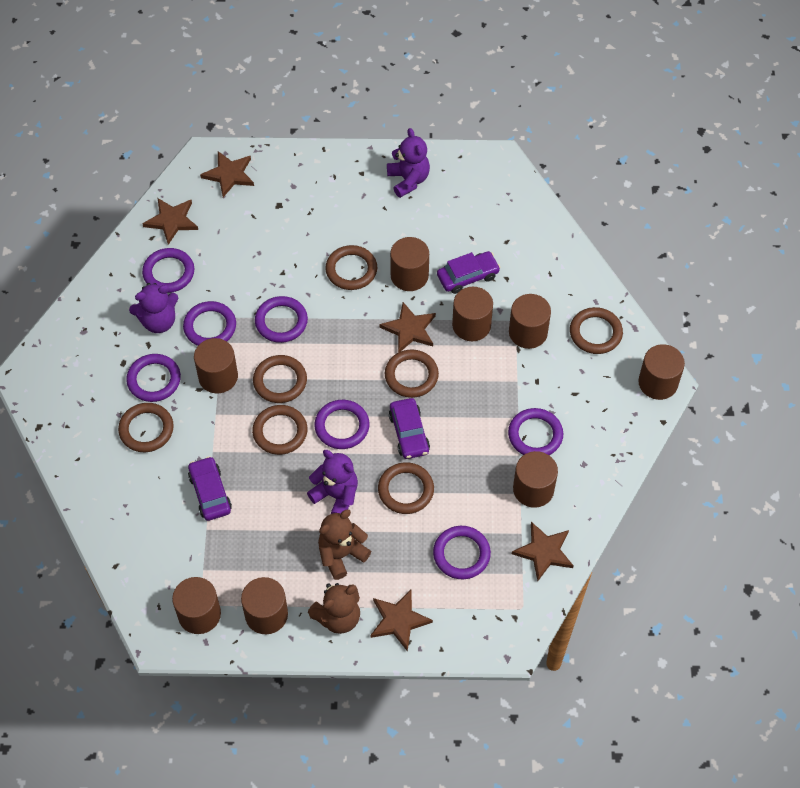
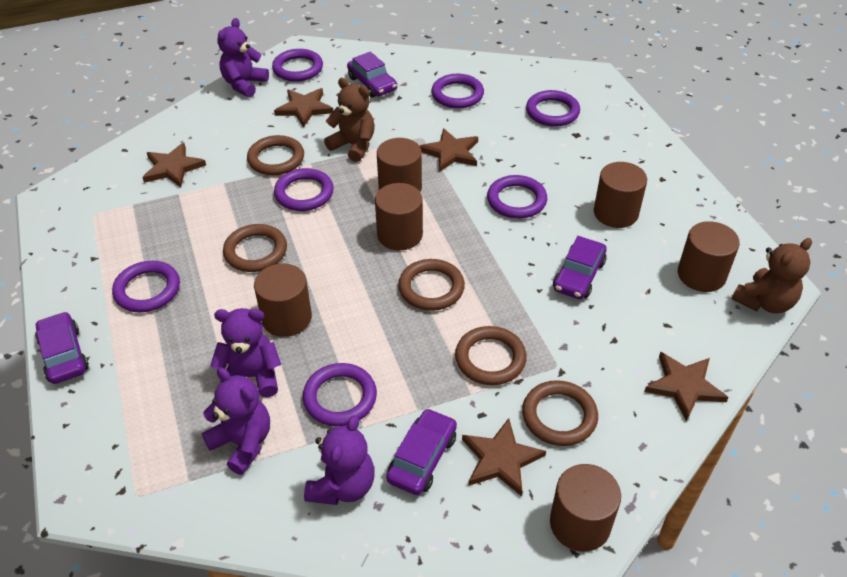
brown cylinder: [172,577,221,634] [194,338,238,393] [241,577,288,634] [390,237,429,291] [452,287,493,341] [509,294,551,349] [513,451,558,508] [638,344,685,400] = 8 -> [254,263,312,337] [375,183,423,250] [377,138,422,192] [550,464,621,552] [594,162,647,228] [678,221,740,292] = 6
brown ring: [118,403,174,452] [252,405,307,455] [253,355,307,403] [325,245,377,290] [378,462,434,514] [385,350,439,398] [570,307,623,354] = 7 -> [223,224,287,272] [247,135,304,175] [398,259,465,311] [455,326,527,385] [522,380,598,446] = 5
purple car: [188,456,232,521] [389,398,430,459] [437,251,500,294] = 3 -> [35,312,89,384] [347,52,397,98] [386,408,457,495] [553,236,607,299] = 4
purple teddy bear: [129,283,178,333] [307,450,358,514] [387,128,430,198] = 3 -> [202,368,270,475] [210,308,281,397] [217,18,269,97] [304,415,375,505] = 4

